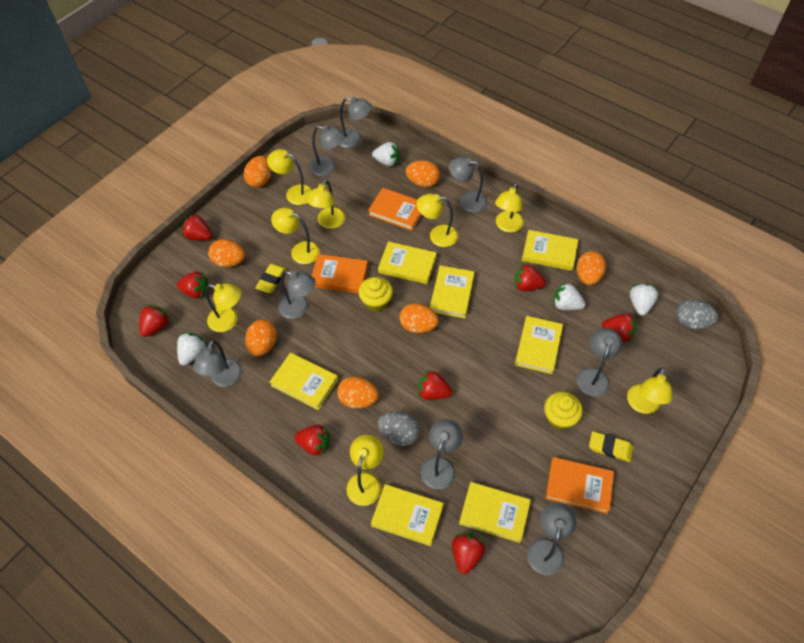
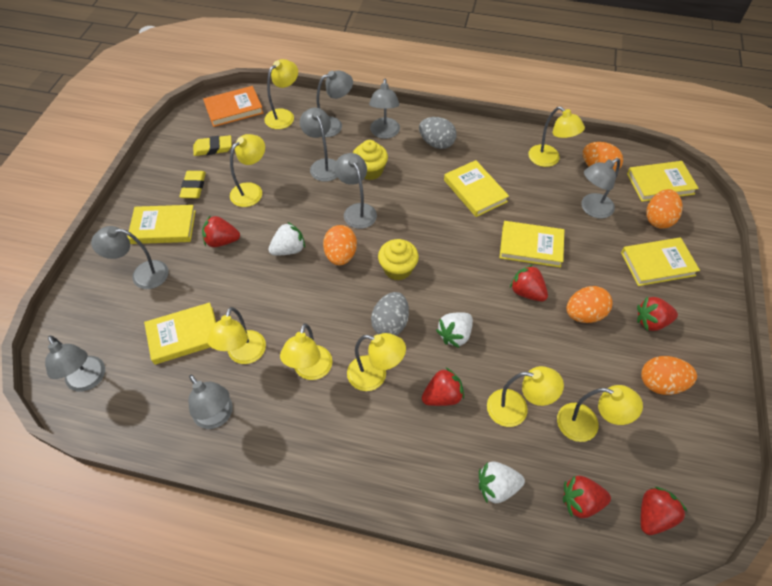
orange book: [312,254,368,293] [368,188,422,231] [546,457,614,514] = 3 -> [203,86,263,127] = 1
orange egg: [208,239,245,267] [244,156,271,187] [245,320,277,356] [337,377,379,408] [399,303,439,333] [406,160,440,187] [577,251,606,285] = 7 -> [323,225,357,265] [566,286,612,323] [583,142,623,171] [641,356,697,395] [647,189,683,229] = 5
red strawberry: [139,305,170,337] [177,271,208,299] [182,214,212,240] [294,425,330,456] [418,369,452,400] [452,533,485,574] [514,264,546,291] [602,313,636,342] = 8 -> [202,215,240,247] [422,368,464,406] [510,264,548,301] [563,476,611,518] [637,296,678,331] [641,487,688,535] = 6
white strawberry: [177,332,208,366] [372,142,400,166] [553,282,586,310] [630,284,658,316] = 4 -> [268,222,305,256] [436,312,473,348] [479,461,525,504] = 3
yellow book: [269,353,338,410] [371,484,444,546] [378,241,437,284] [430,265,475,318] [459,482,531,543] [515,316,563,374] [522,230,578,271] = 7 -> [127,205,196,244] [144,302,216,365] [444,160,509,217] [499,221,564,267] [621,237,700,286] [627,161,699,202] = 6

